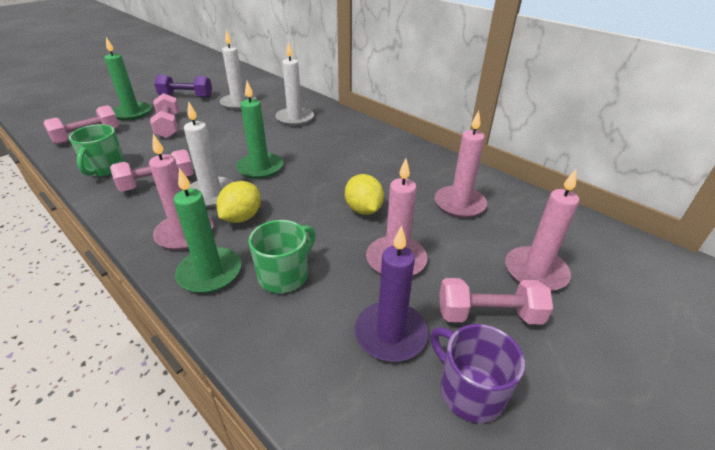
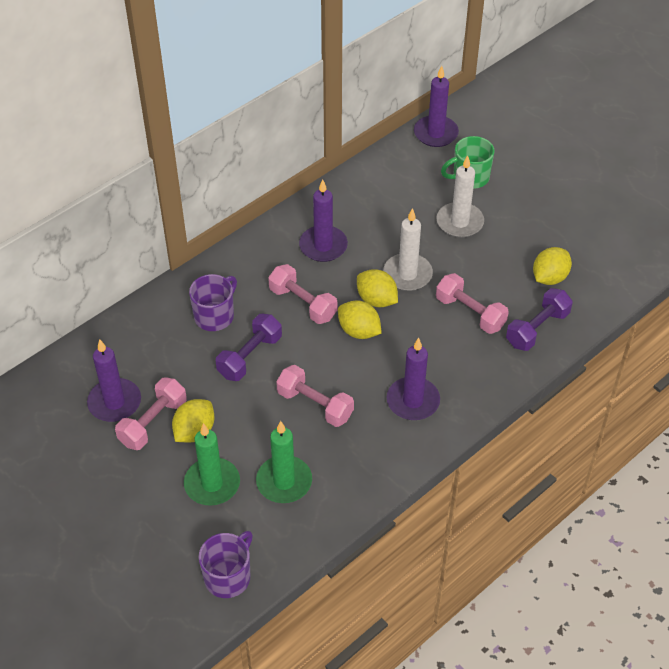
green candle: [104,37,151,120] [173,168,241,293] [236,81,283,179] = 3 -> [184,423,240,506] [256,421,312,503] = 2
green mug: [69,124,125,176] [249,220,316,293] = 2 -> [441,136,495,189] = 1
pink candle: [149,134,213,250] [366,158,427,275] [435,111,487,218] [505,169,579,291] = 4 -> none = 0
purple candle: [355,225,428,362] = 1 -> [87,339,141,422] [299,180,348,262] [387,338,440,420] [414,66,459,147] = 4
purple dumbbell: [154,75,212,98] = 1 -> [216,314,282,381] [506,288,573,351] = 2
purple mug: [430,324,525,423] = 1 -> [189,274,237,331] [199,531,253,598] = 2
white candle: [184,101,234,208] [220,30,257,110] [276,42,314,126] = 3 -> [383,208,433,291] [436,155,484,238] = 2
yellow lemon: [216,181,261,223] [345,174,384,215] = 2 -> [172,399,214,442] [338,301,382,339] [357,269,398,307] [533,247,572,285] = 4

